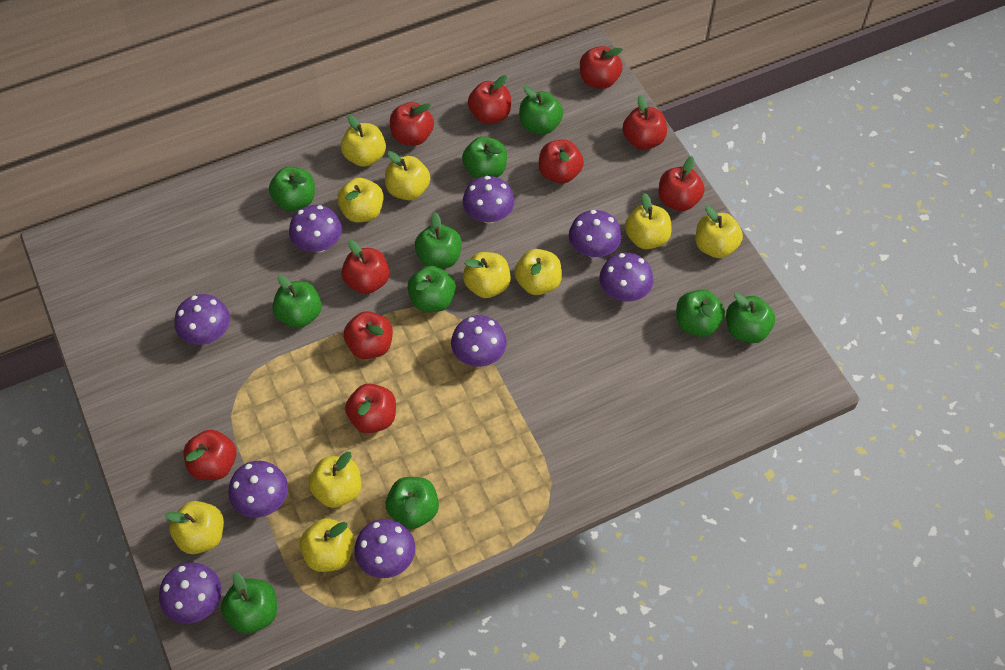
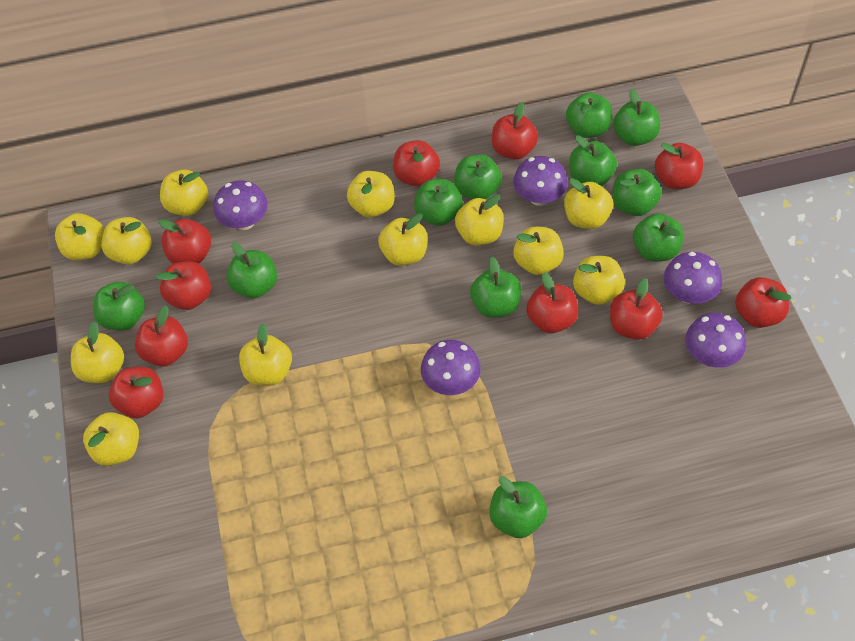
green apple: [221,572,277,634] [269,167,315,211] [272,275,322,328] [386,477,439,529] [407,266,456,312] [415,213,462,269] [462,136,507,179] [519,86,563,135] [676,290,725,337] [726,292,775,343] = 10 -> [93,282,145,331] [227,243,277,299] [414,179,463,226] [454,154,502,199] [470,257,521,318] [489,476,547,538] [566,93,612,138] [569,135,617,186] [613,89,660,146] [613,169,662,216] [633,213,683,261] = 11
purple mushroom: [159,563,222,624] [174,294,230,345] [229,461,288,518] [289,205,342,253] [354,519,415,578] [451,315,507,367] [463,176,515,224] [569,210,622,258] [599,253,653,302] = 9 -> [213,180,268,230] [421,340,481,395] [513,156,568,206] [664,252,722,304] [685,313,746,368] = 5
yellow apple: [165,501,224,554] [300,518,354,572] [309,452,361,508] [337,178,384,222] [341,114,386,167] [385,151,430,200] [463,252,511,298] [514,249,562,295] [625,193,672,249] [695,205,743,258] = 10 -> [55,213,105,260] [71,321,124,383] [83,412,139,466] [101,217,151,265] [160,170,208,216] [239,324,292,386] [347,171,395,217] [378,213,428,266] [455,194,504,246] [513,227,564,275] [564,178,613,229] [573,256,625,305] = 12

